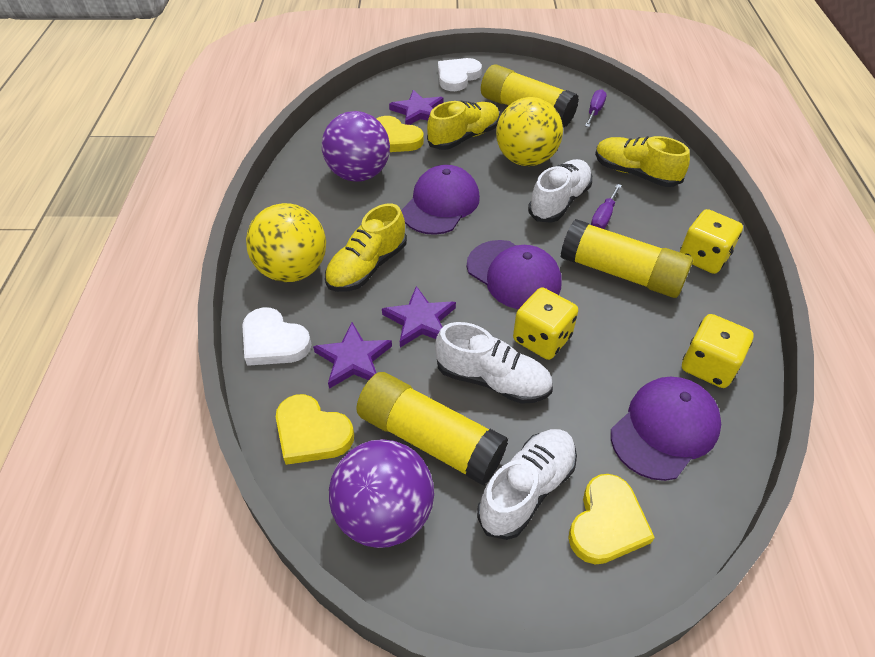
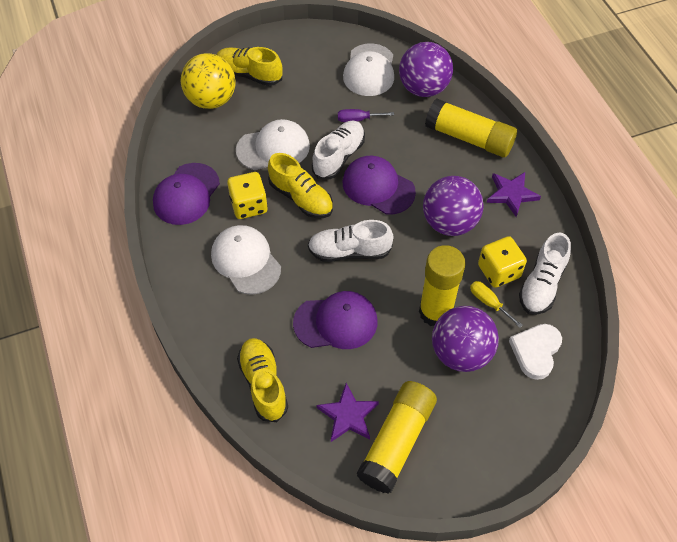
purple ball: [322,111,390,182] [329,439,434,548] = 2 -> [399,42,453,97] [423,176,484,236] [432,306,499,372] = 3
purple screwdriver: [585,89,607,127] [591,184,622,229] = 2 -> [338,109,394,122] = 1
purple star: [313,322,392,389] [382,286,456,347] [389,90,444,125] = 3 -> [317,383,379,442] [487,172,541,217] = 2
white cap: none = 0 -> [211,225,281,295] [236,119,310,170] [343,44,394,96] = 3
white heart: [242,307,312,366] [438,58,482,91] = 2 -> [509,324,562,380] = 1
yellow ball: [246,203,326,282] [496,97,563,166] = 2 -> [181,53,236,109] = 1
yellow dice: [513,287,578,360] [680,209,743,274] [682,314,754,388] = 3 -> [227,172,268,219] [478,236,527,288] = 2
yellow heart: [276,394,354,465] [376,116,424,152] [568,474,655,565] = 3 -> none = 0
yellow screwdriver: none = 0 -> [470,281,523,328] = 1

